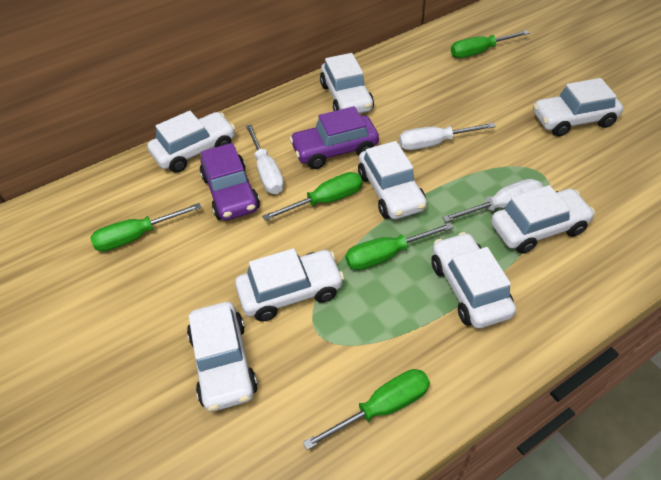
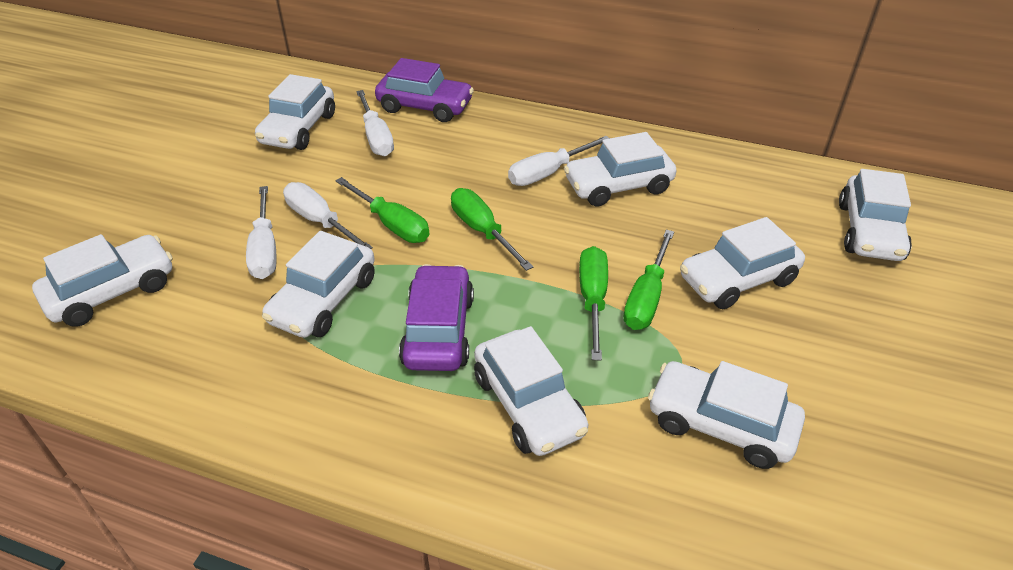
green screwdriver: [90,203,202,251] [262,172,362,221] [303,369,430,450] [345,223,454,270] [451,30,530,58] = 5 -> [335,177,429,243] [451,188,534,271] [579,246,608,361] [623,230,674,330] = 4
white screwdriver: [246,125,284,194] [399,123,496,150] [442,179,543,222] = 3 -> [246,186,277,279] [283,182,373,249] [356,90,394,156] [508,136,610,186] = 4

